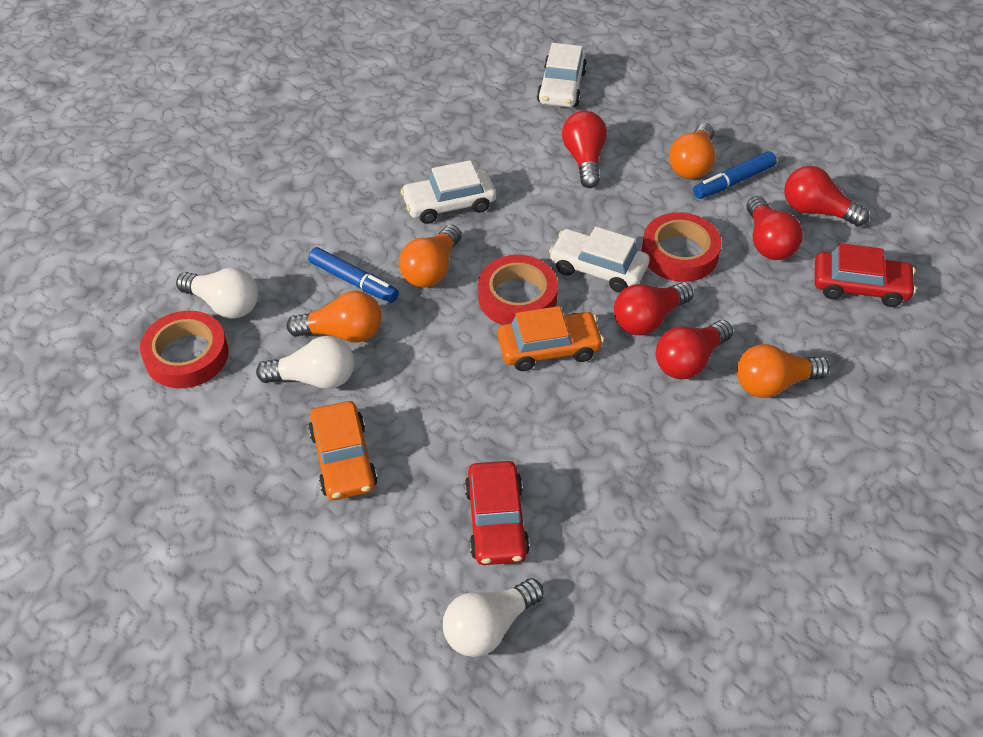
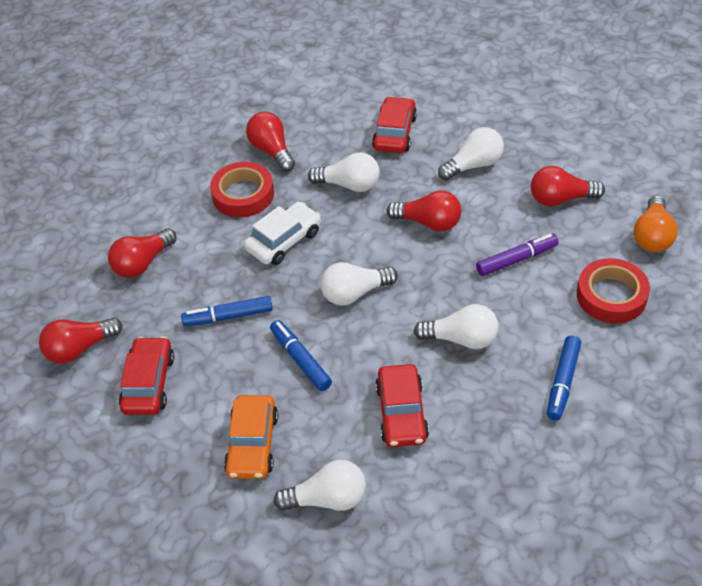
blue marker: [308,247,399,303] [693,151,777,199] = 2 -> [181,296,273,326] [270,320,332,391] [547,336,581,421] = 3
orange car: [308,401,378,500] [498,306,604,371] = 2 -> [224,395,278,479] = 1
orange light bulb: [287,291,382,343] [399,225,461,288] [669,123,715,179] [737,344,830,398] = 4 -> [634,195,678,252] = 1
purple marker: none = 0 -> [476,234,559,276] = 1
red car: [465,461,530,565] [815,243,916,307] = 2 -> [119,337,174,415] [372,96,417,153] [375,364,429,447] = 3
red tape: [140,311,229,388] [478,255,558,325] [642,212,722,282] = 3 -> [210,162,274,217] [577,258,650,323] = 2
white car: [401,160,496,224] [537,43,587,107] [549,226,650,293] = 3 -> [244,202,321,265] = 1
white light bulb: [176,268,258,319] [256,336,354,389] [443,578,544,657] = 3 -> [274,460,366,511] [308,152,380,192] [321,262,398,306] [414,304,498,349] [438,127,504,181] = 5

